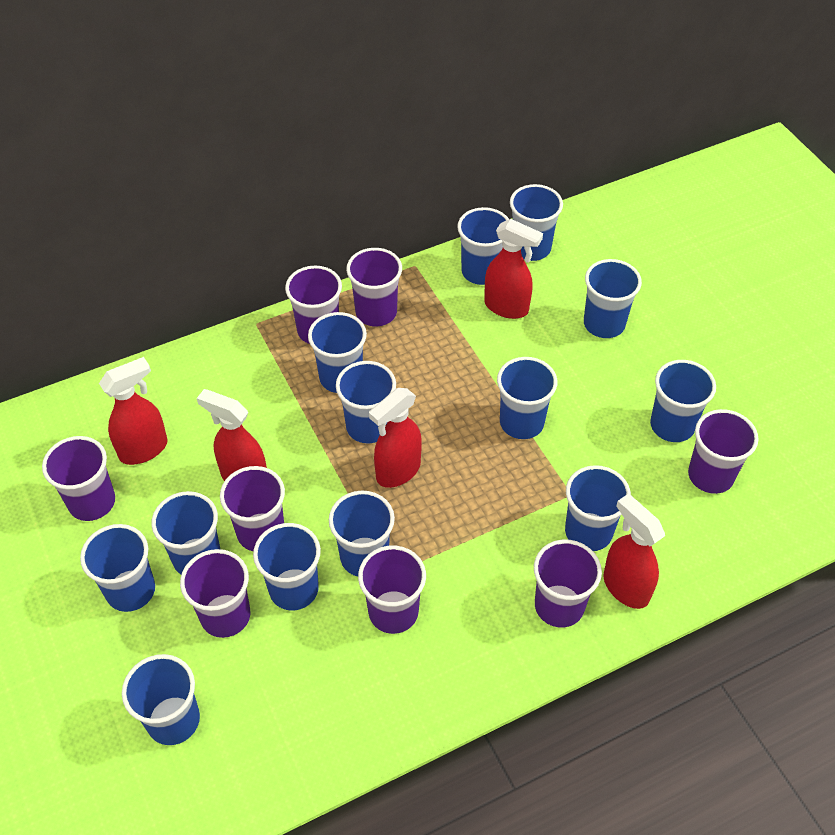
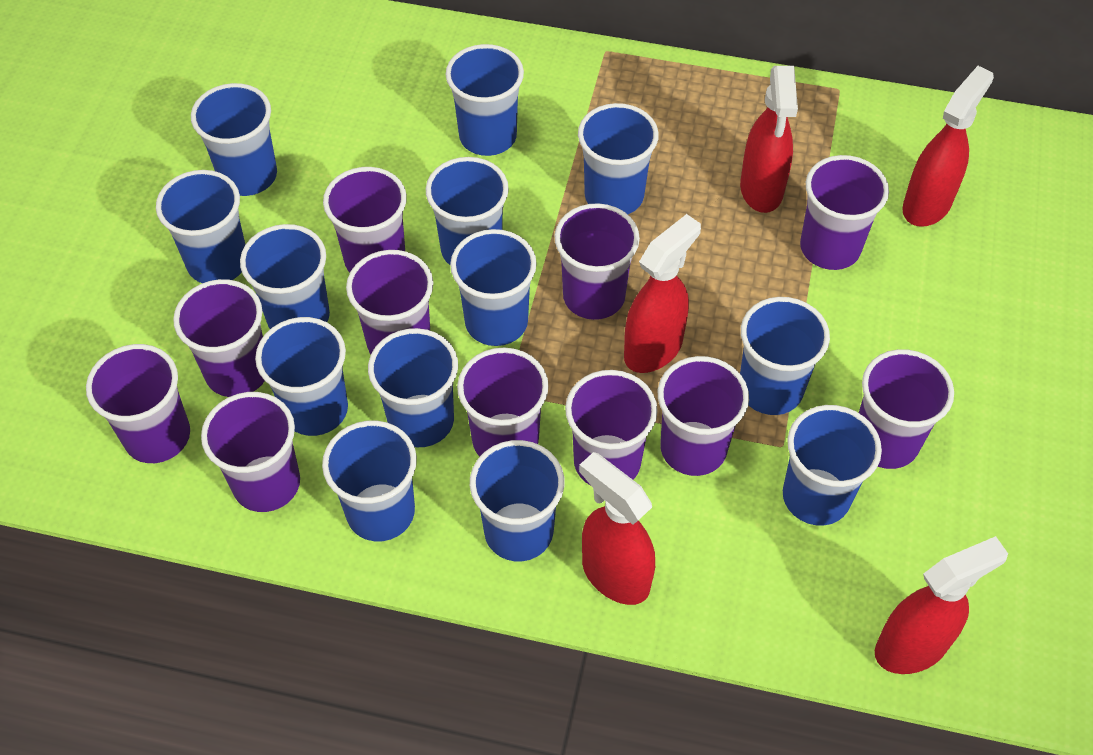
purple cup: [42,436,115,521] [180,549,250,638] [220,466,285,551] [285,266,342,344] [346,248,402,326] [358,546,426,634] [534,540,602,628] [688,409,759,494] = 8 -> [86,344,190,463] [173,279,265,397] [201,392,300,512] [323,167,407,272] [346,250,433,354] [457,347,549,457] [554,203,640,320] [565,370,658,485] [658,356,749,476] [800,155,889,270] [859,349,954,469] = 11

